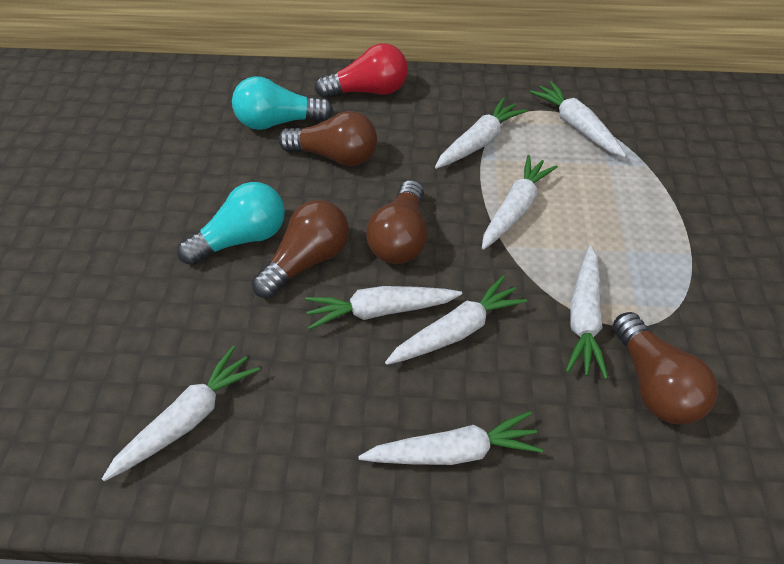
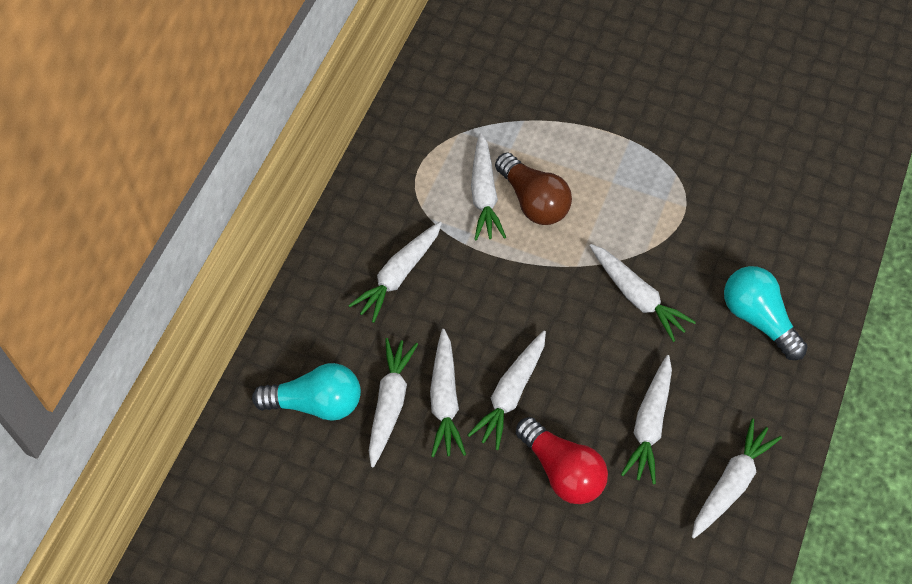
brown light bulb: [252,200,349,298] [278,111,377,166] [366,180,427,264] [613,312,718,424] = 4 -> [495,153,572,225] = 1

